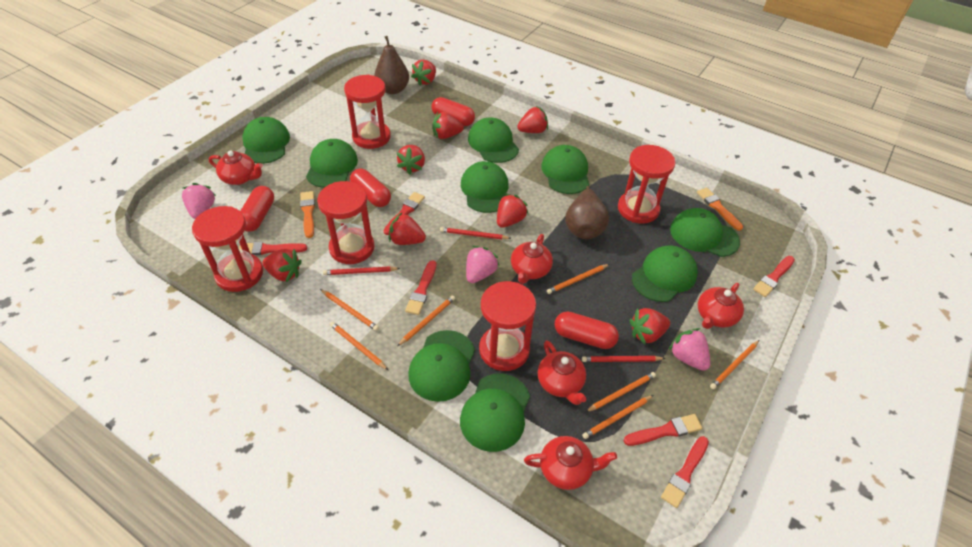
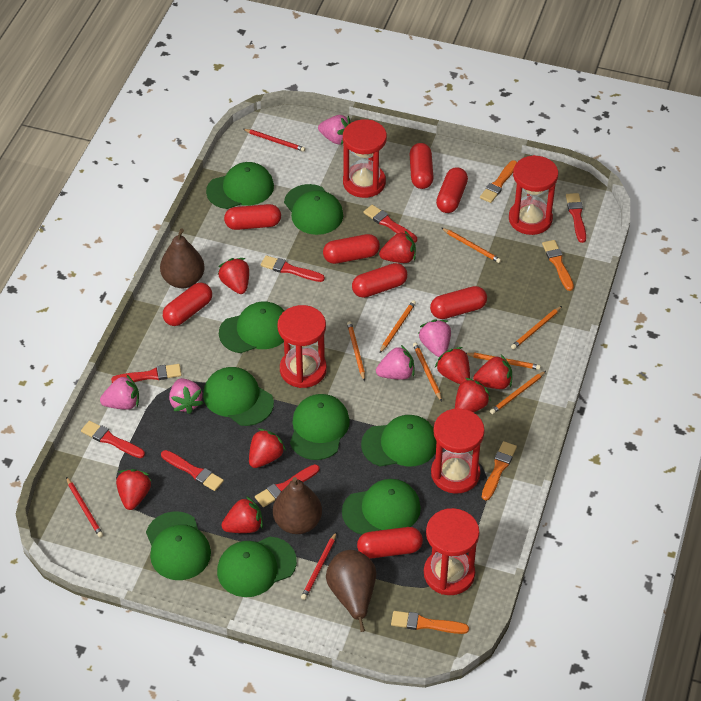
brown pear: [374,36,409,94] [565,186,609,239] = 2 -> [160,228,204,288] [273,477,322,534] [326,550,377,632] = 3
orange brush: [300,191,315,238] [697,188,743,231] = 2 -> [391,611,469,634] [480,160,517,203] [482,441,517,500] [542,240,574,291] = 4
pink strawberry: [182,183,216,219] [466,246,500,283] [669,328,710,371] = 3 -> [100,374,139,410] [169,378,203,414] [318,115,350,145] [376,345,414,380] [418,319,451,357] = 5
red brush: [239,242,307,255] [383,192,425,235] [405,260,437,315] [624,414,702,446] [661,436,709,508] [753,256,795,297] = 6 -> [81,421,145,458] [111,364,182,383] [161,450,224,491] [255,464,319,507] [261,255,325,282] [364,205,417,243] [566,193,586,243] = 7
red capsule: [240,186,274,232] [350,169,391,207] [431,97,475,126] [554,311,619,349] = 4 -> [163,283,212,326] [224,204,281,230] [323,234,380,264] [352,263,407,298] [357,527,423,558] [410,143,434,189] [430,286,487,319] [436,167,468,213] = 8
red teapot: [209,150,263,185] [511,234,553,284] [524,436,617,490] [538,340,587,405] [698,283,744,329] = 5 -> none = 0

